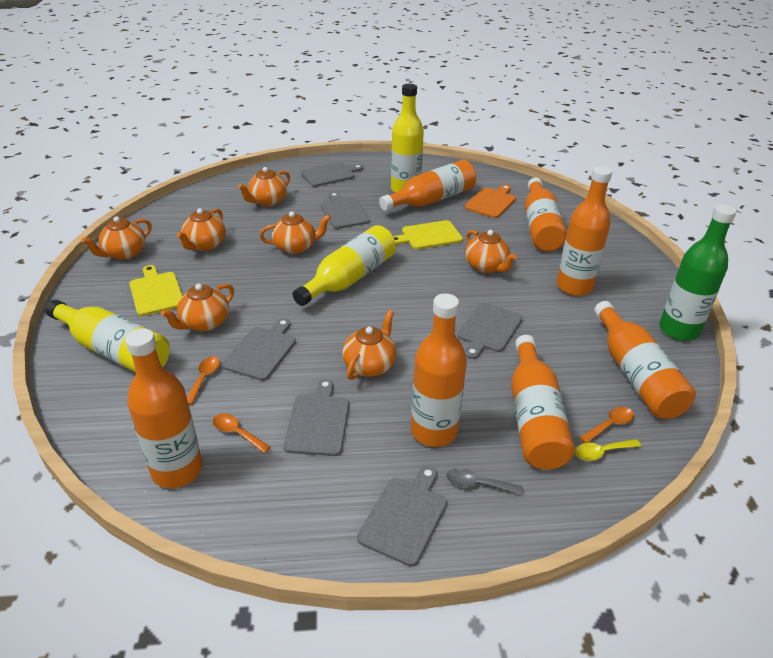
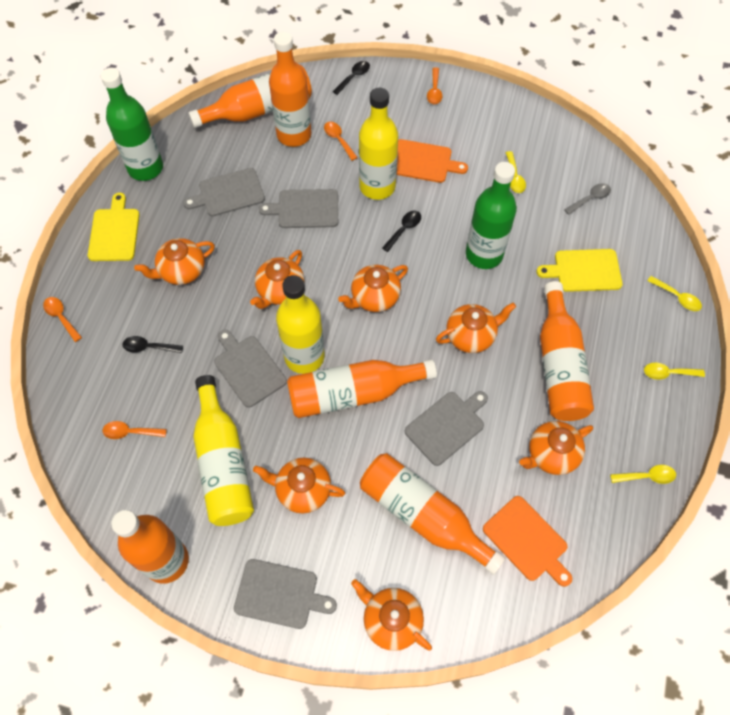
black spoon: none = 0 -> [123,336,183,353] [333,61,370,95] [382,211,421,252] = 3
green bottle: [659,204,737,341] = 1 -> [101,68,163,181] [466,162,517,269] = 2
grey cutting board: [222,318,296,381] [283,379,349,456] [301,162,363,187] [321,192,370,229] [357,466,447,567] [457,302,523,359] = 6 -> [183,168,265,216] [214,330,287,408] [234,559,337,629] [259,189,338,228] [405,391,488,466] = 5
orange bottle: [125,328,203,488] [379,160,476,211] [411,293,467,447] [511,335,575,470] [524,177,567,252] [557,166,612,296] [594,301,696,419] = 7 -> [111,510,189,584] [188,64,312,128] [269,32,312,147] [287,359,437,418] [360,453,506,575] [540,281,594,421] = 6
orange cutting board: [464,185,516,218] = 1 -> [397,139,468,183] [483,496,572,587] = 2
orange spoon: [187,356,220,405] [213,413,271,453] [580,407,634,443] = 3 -> [43,297,82,342] [102,421,167,439] [324,122,358,161] [427,67,442,104] = 4
yellow spoon: [575,439,641,461] = 1 -> [506,151,526,193] [610,465,676,484] [644,363,705,380] [647,276,702,311] = 4

